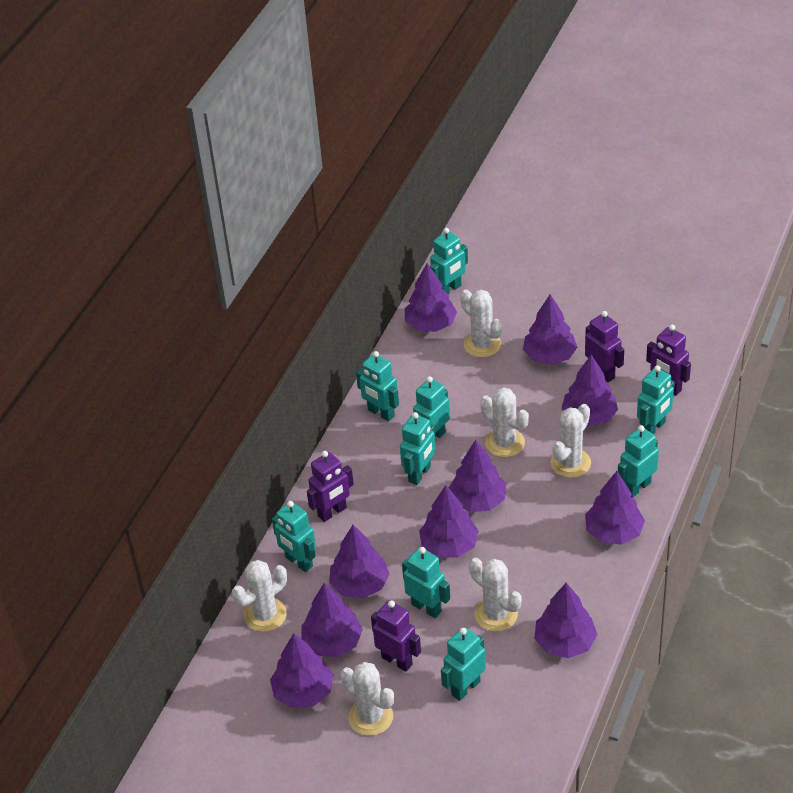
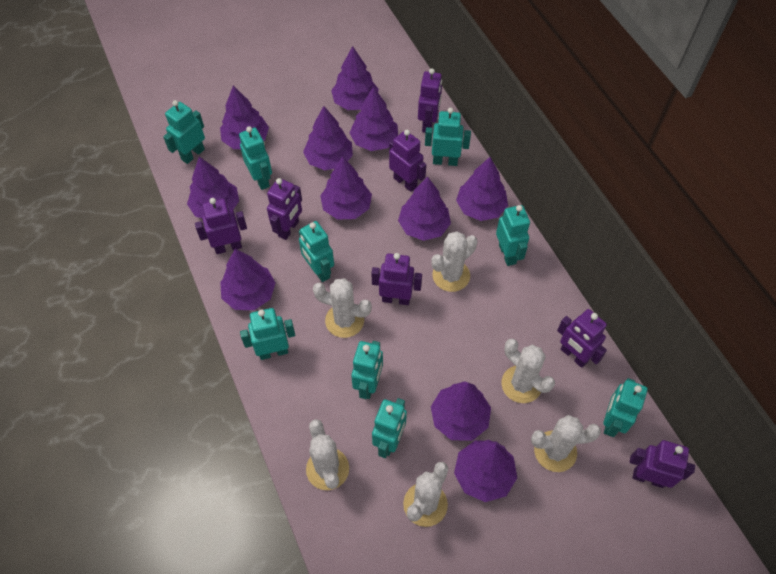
purple robot: [307,451,354,522] [371,600,421,672] [585,311,624,382] [646,325,691,396] = 4 -> [195,198,247,254] [267,178,302,240] [371,253,422,305] [389,130,426,192] [418,68,442,133] [557,309,607,368] [630,440,695,488] = 7
purple tree: [270,633,334,708] [301,583,363,657] [329,525,389,599] [405,263,457,332] [419,485,479,557] [449,440,506,512] [523,294,577,365] [534,583,598,658] [561,355,618,427] [585,471,645,545] = 10 -> [187,157,239,218] [220,86,269,149] [220,249,275,310] [303,106,353,170] [320,156,372,220] [331,46,379,110] [350,86,398,151] [398,177,451,241] [431,381,491,441] [454,440,517,502] [456,157,508,221] = 11

